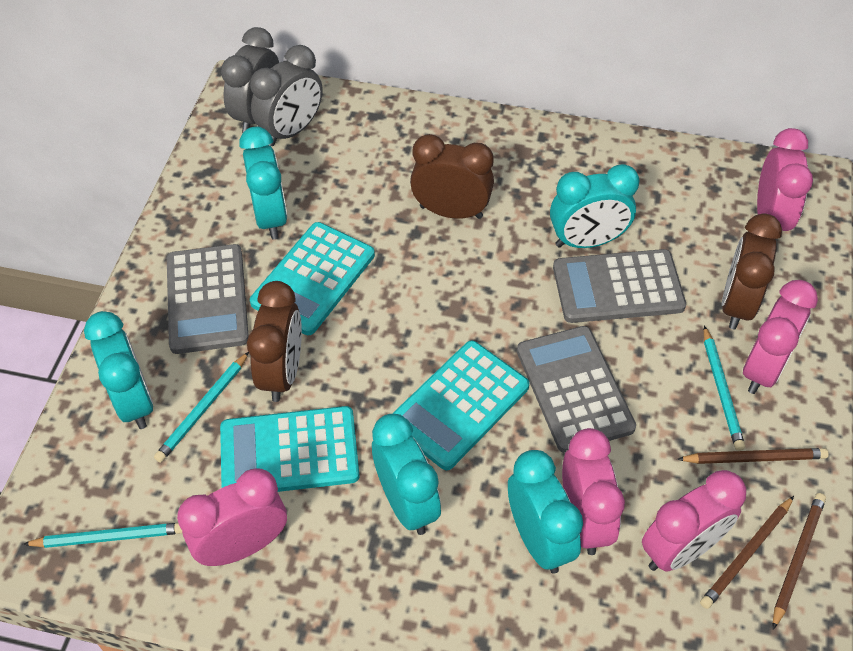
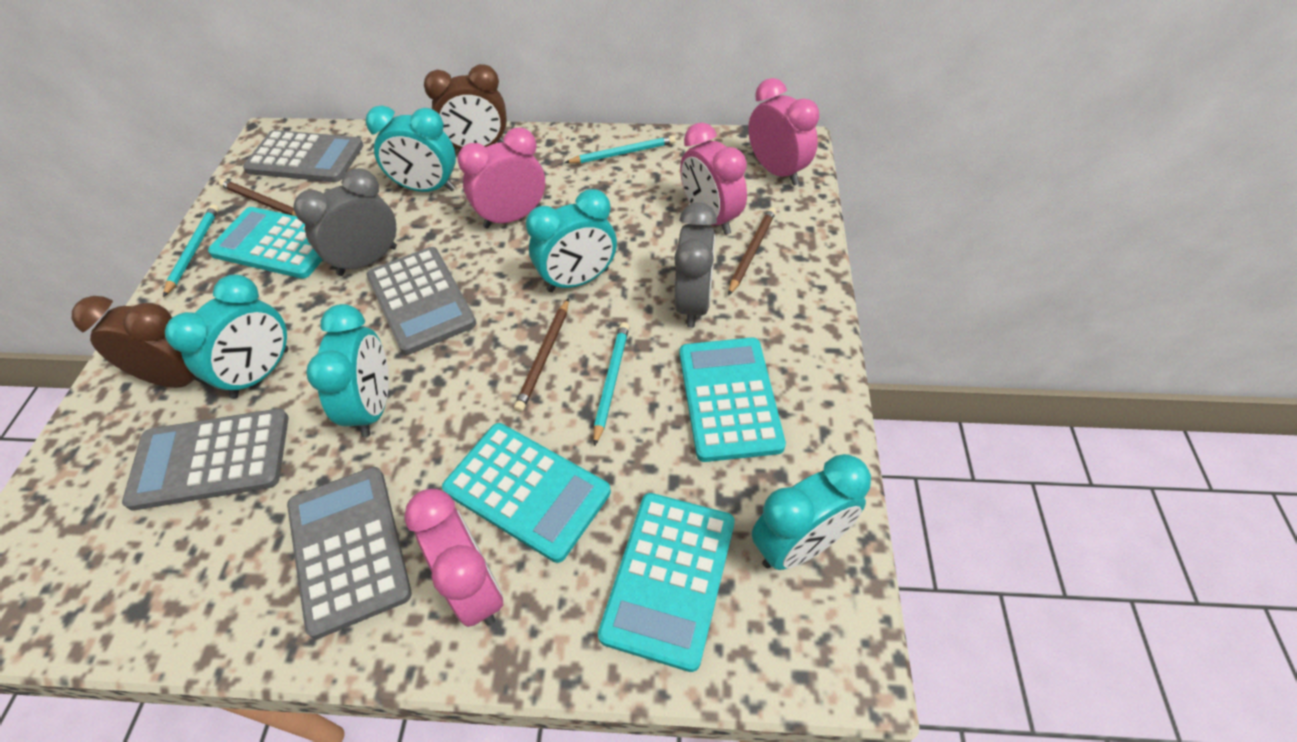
brown clock: [247,281,302,402] [410,134,494,219] [722,213,782,330] = 3 -> [72,296,209,388] [424,64,507,151] = 2
grey calculator: [167,244,249,354] [517,326,636,453] [553,249,686,323] = 3 -> [122,409,289,510] [243,130,364,182] [287,467,412,639] [367,247,476,355] = 4
pink clock: [177,468,287,566] [562,428,625,555] [642,470,746,571] [743,280,818,394] [757,128,813,231] = 5 -> [404,489,503,627] [457,127,545,228] [680,122,747,235] [748,78,819,185] = 4
turquoise calculator: [220,406,360,492] [250,222,375,335] [392,341,529,470] = 3 -> [208,207,323,279] [442,423,611,563] [598,493,735,672] [680,337,786,462] = 4

